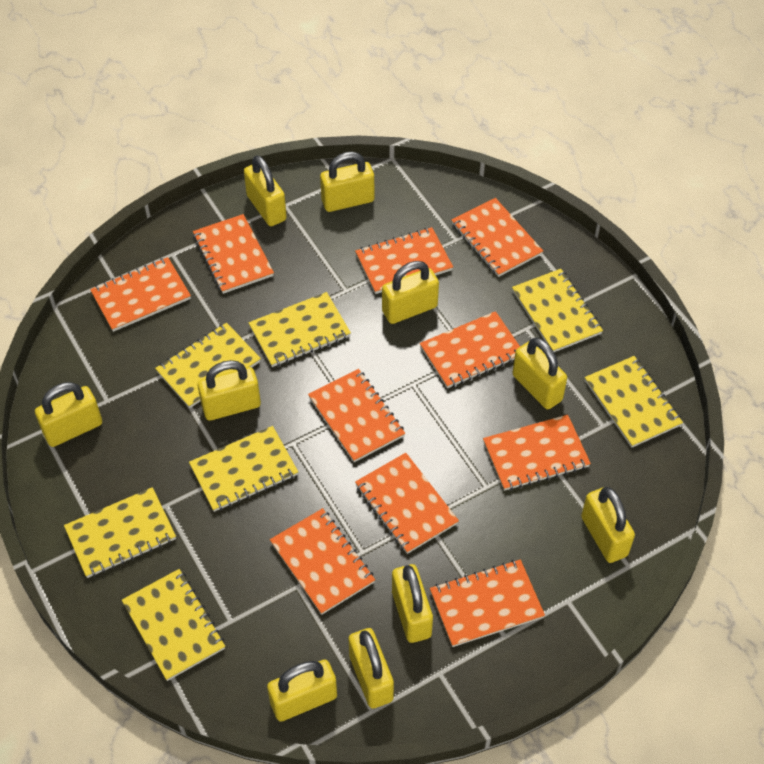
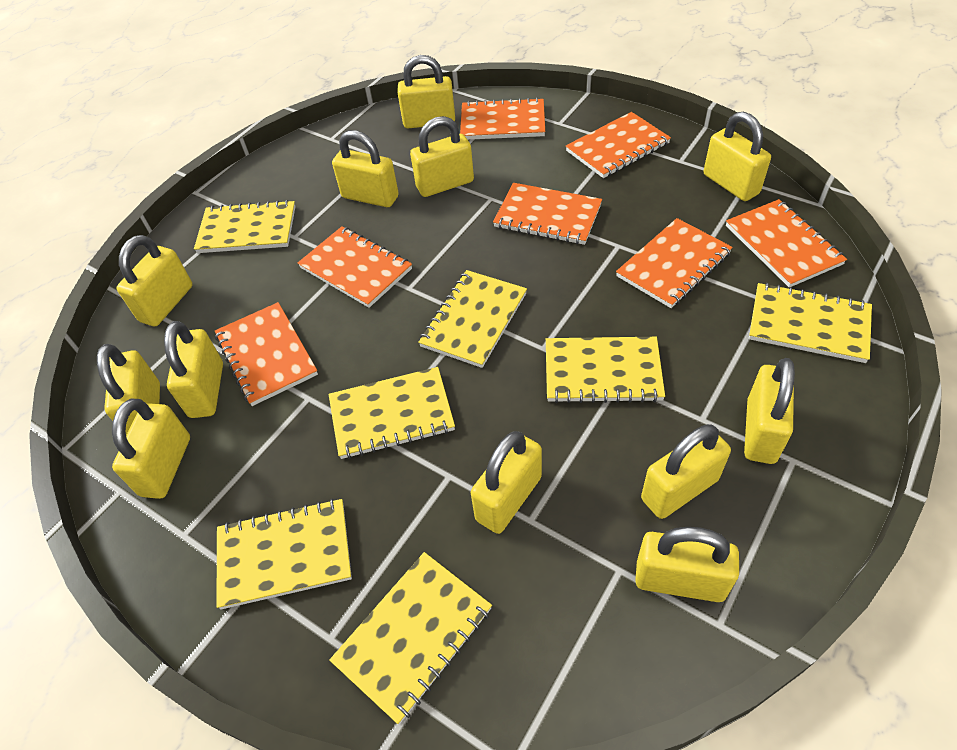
orange notebook: [90,257,191,332] [193,214,274,294] [270,508,375,615] [308,369,405,462] [355,227,453,294] [355,453,459,554] [420,311,520,388] [430,559,545,647] [452,198,543,277] [483,415,591,491] = 10 -> [215,302,318,406] [298,226,412,308] [460,98,545,140] [493,183,602,245] [566,112,671,178] [616,218,733,308] [726,199,847,287] = 7
yellow padlock: [35,382,102,447] [198,360,261,421] [244,156,287,226] [267,660,337,722] [320,152,374,212] [348,628,394,709] [382,261,439,324] [392,564,433,643] [512,338,567,409] [581,487,635,563] = 10 -> [97,344,160,435] [112,399,190,499] [116,235,192,326] [164,321,223,418] [332,130,399,207] [398,55,455,128] [410,116,474,197] [471,431,542,534] [635,527,739,602] [641,424,731,519] [704,112,771,201] [744,358,795,464] = 12

